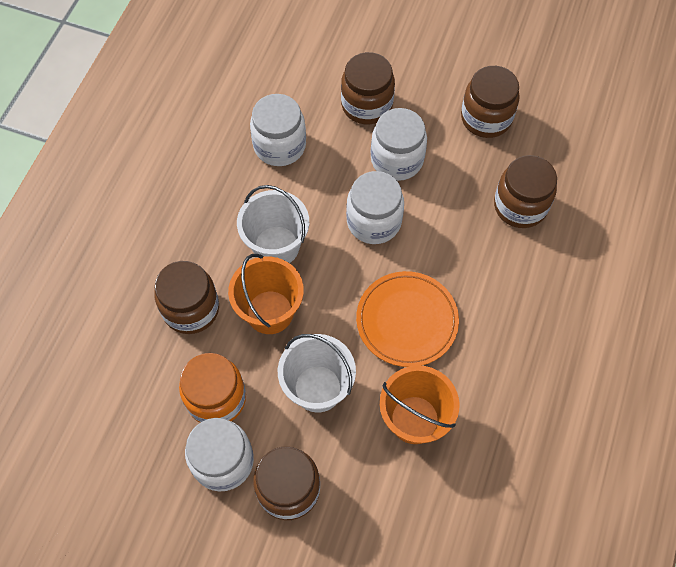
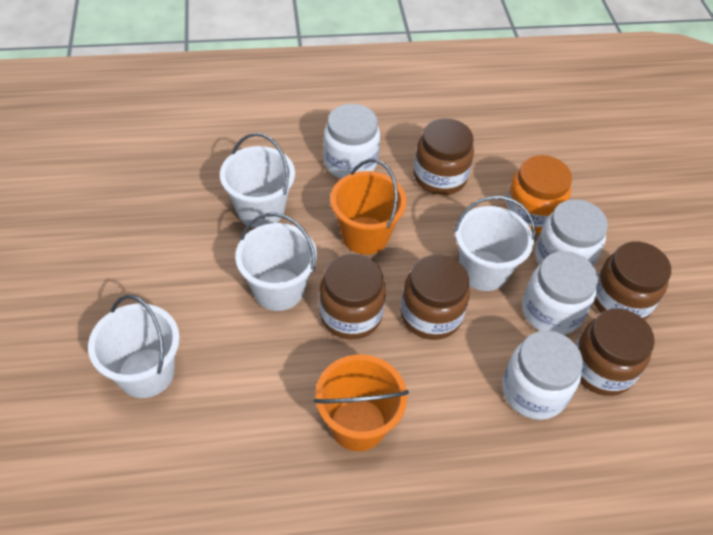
orange plate: [356,271,459,367] = 1 -> none = 0
white bucket: [237,185,309,263] [278,334,356,413] = 2 -> [88,295,180,398] [220,133,295,228] [235,213,317,311] [454,196,536,291] = 4

